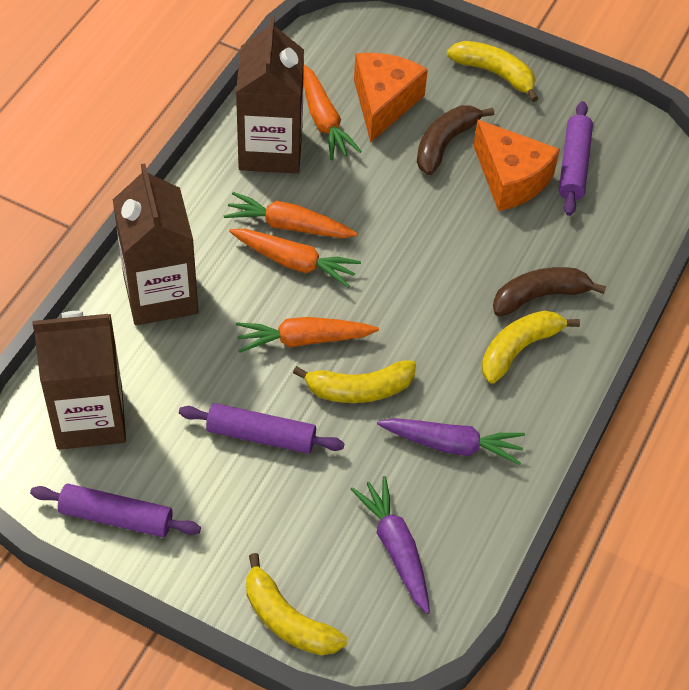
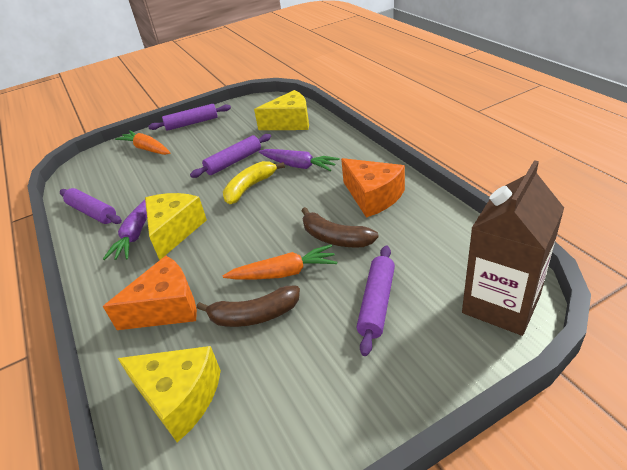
brown carton: [32,311,126,450] [113,163,198,325] [236,16,304,173] = 3 -> [462,160,564,336] = 1
orange carrot: [223,192,358,238] [229,229,361,288] [236,317,379,353] [303,65,362,160] = 4 -> [115,130,170,155] [223,245,337,279] = 2
purple rolling pin: [30,484,201,537] [179,403,345,454] [559,101,593,216] = 3 -> [60,188,122,224] [148,104,231,131] [190,134,271,178] [356,245,395,356] = 4
yellow banana: [246,553,347,656] [293,361,416,403] [447,41,539,102] [482,310,580,384] = 4 -> [223,161,285,204] = 1
yellow cheese: none = 0 -> [118,346,221,443] [145,193,207,260] [254,90,309,130] = 3

